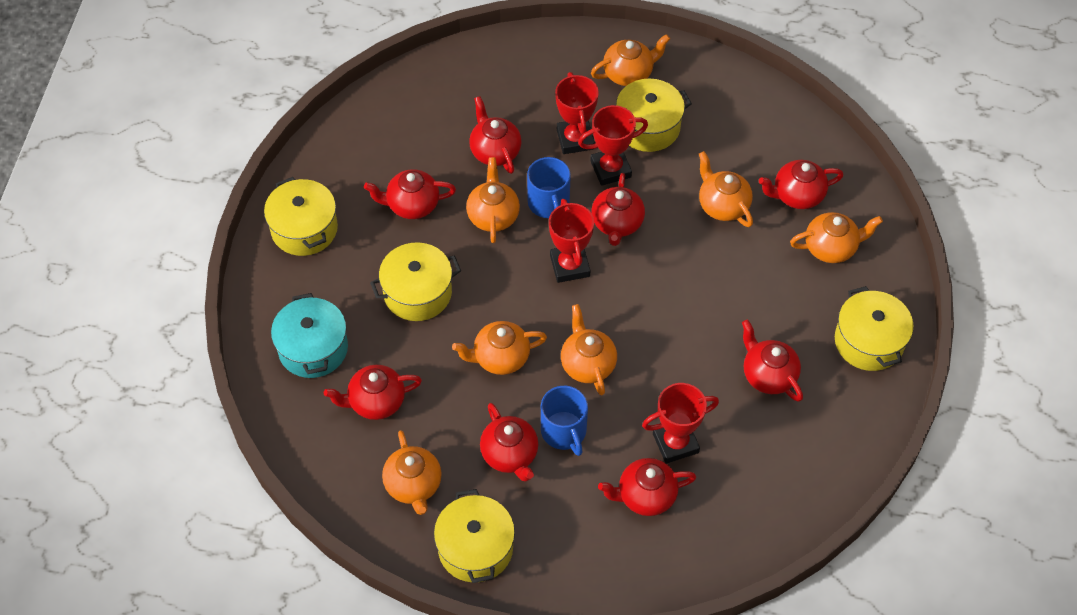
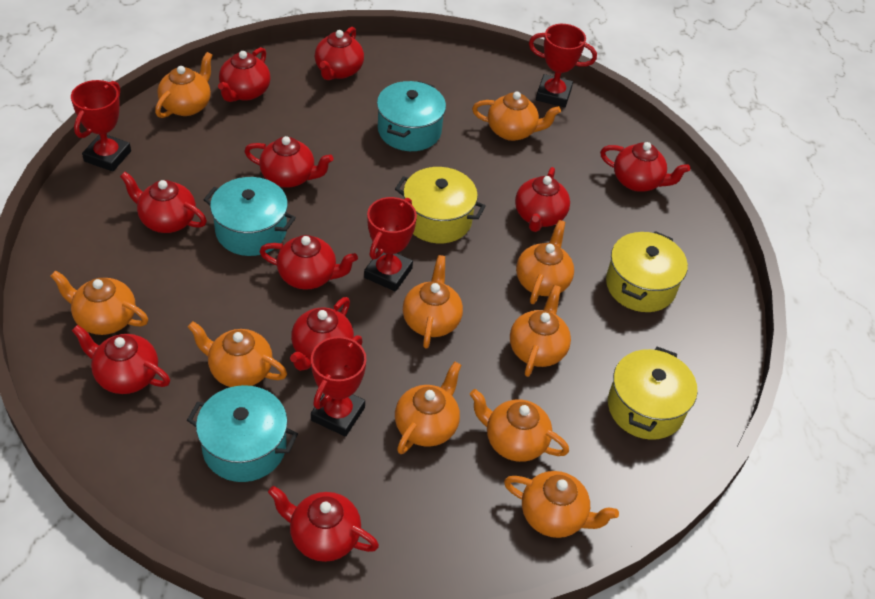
blue mug: [527,157,571,218] [541,386,588,456] = 2 -> none = 0
orange teapot: [382,430,442,515] [452,321,547,375] [466,157,520,243] [561,304,617,396] [591,34,670,86] [699,151,753,227] [790,212,883,263] = 7 -> [50,270,148,335] [155,52,213,118] [188,321,287,387] [395,361,461,454] [403,255,463,349] [470,389,569,462] [472,92,561,141] [504,471,619,538] [510,285,571,377] [516,220,574,304] = 10
red teapot: [324,365,422,420] [364,169,456,219] [469,96,522,174] [480,403,538,482] [592,173,645,246] [598,458,696,516] [742,320,803,402] [759,160,843,209] = 8 -> [72,325,170,394] [120,172,207,233] [218,47,270,102] [244,136,333,188] [259,235,358,290] [268,486,379,562] [290,297,354,371] [315,27,364,80] [515,167,570,232] [600,142,690,192] = 10
turquoise pot: [271,293,348,378] = 1 -> [187,385,298,482] [204,177,296,256] [377,81,446,151] = 3
yellow pot: [264,177,338,256] [370,242,461,321] [434,489,515,583] [616,79,692,152] [835,286,914,371] = 5 -> [395,167,486,243] [606,231,688,312] [608,347,697,440] = 3

